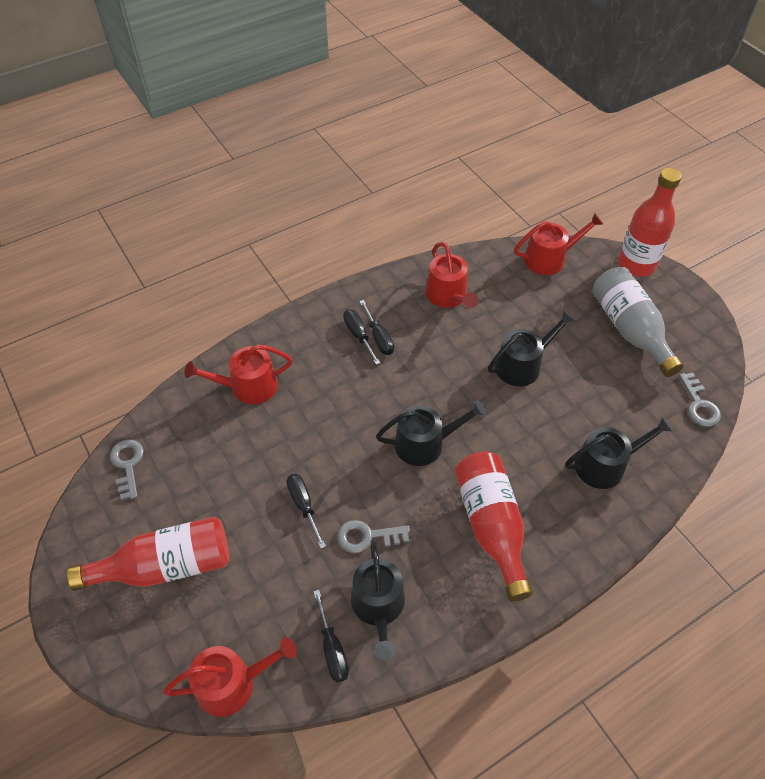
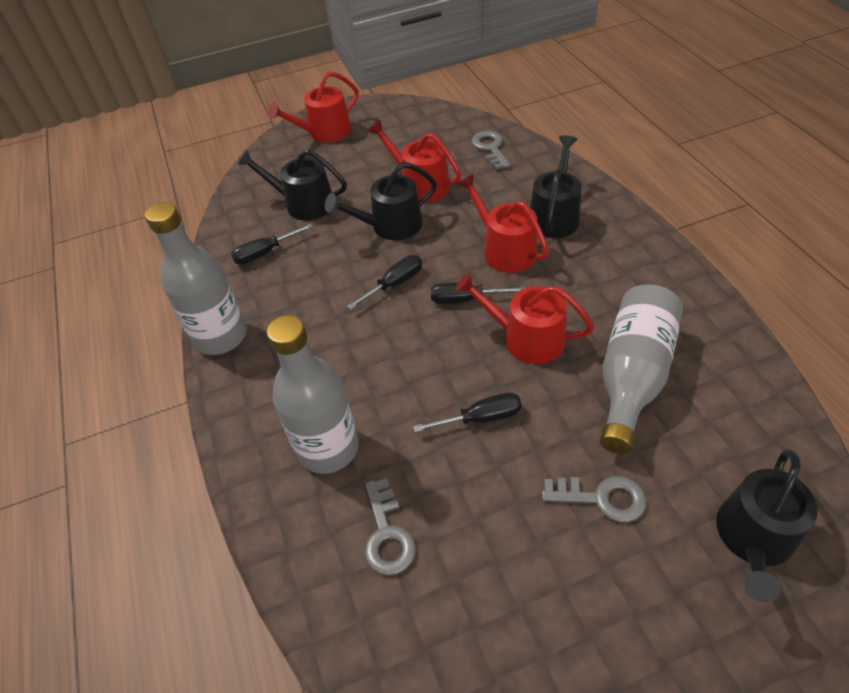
grey bottle: [593,267,683,377] = 1 -> [145,202,247,355] [267,315,359,474] [600,284,683,454] = 3
red bottle: [67,517,229,591] [455,452,533,602] [618,168,682,277] = 3 -> none = 0

